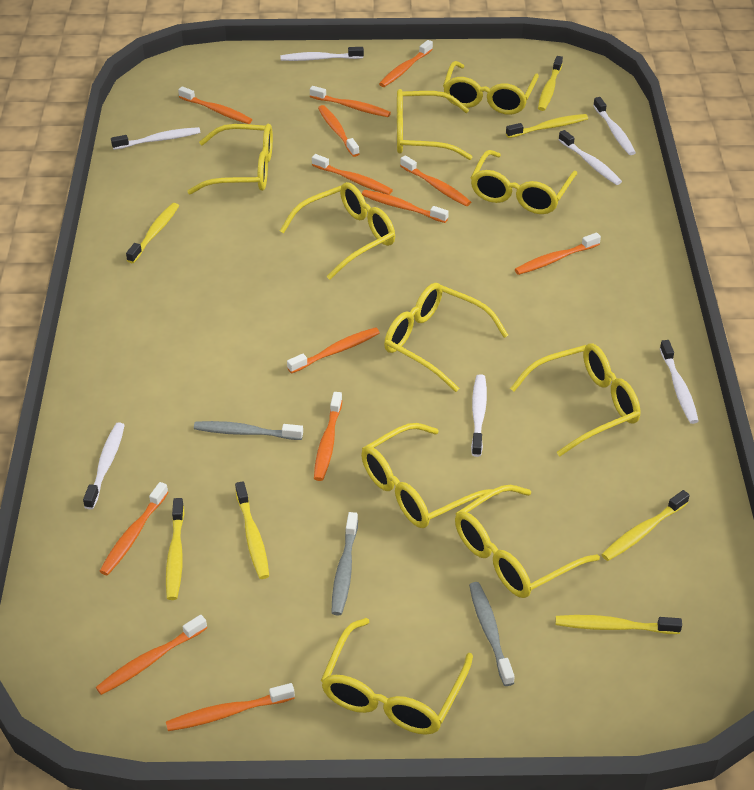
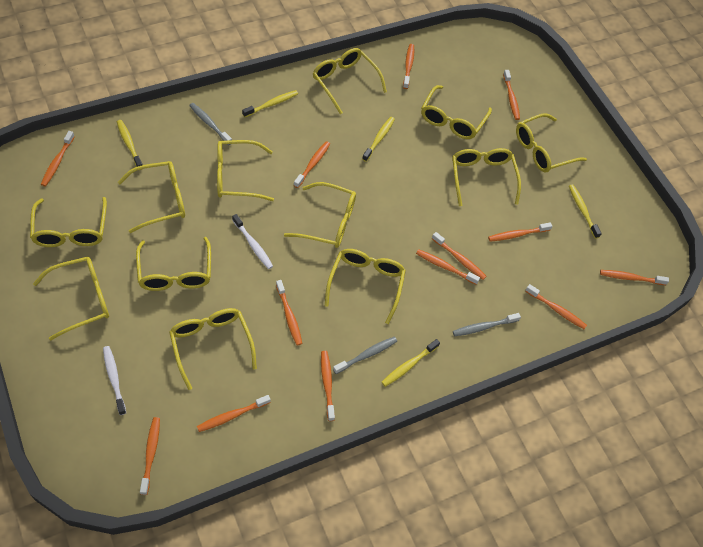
white toothbrush: [83,422,125,509] [111,127,201,150] [280,47,364,61] [471,374,487,457] [558,130,622,185] [593,97,636,155] [660,340,699,424] = 7 -> [103,346,126,415] [232,214,273,269] = 2
yellow glasses: [187,124,273,195] [280,182,395,280] [321,618,473,735] [361,423,498,528] [384,283,508,392] [397,89,472,160] [443,61,539,115] [455,485,600,598] [471,150,577,214] [510,344,640,457] = 10 -> [30,197,107,247] [33,256,109,341] [118,161,185,233] [136,237,211,291] [169,308,257,390] [217,140,274,201] [284,182,356,248] [313,48,387,114] [325,249,406,324] [421,85,492,139] [452,148,521,206] [516,113,587,173] = 12
yellow toothbrush: [126,203,179,263] [166,498,184,600] [235,481,269,579] [506,114,588,138] [538,56,563,111] [556,615,682,634] [601,490,690,561] = 7 -> [117,120,142,170] [242,90,298,117] [362,117,395,162] [382,339,440,387] [569,184,602,239] = 5

